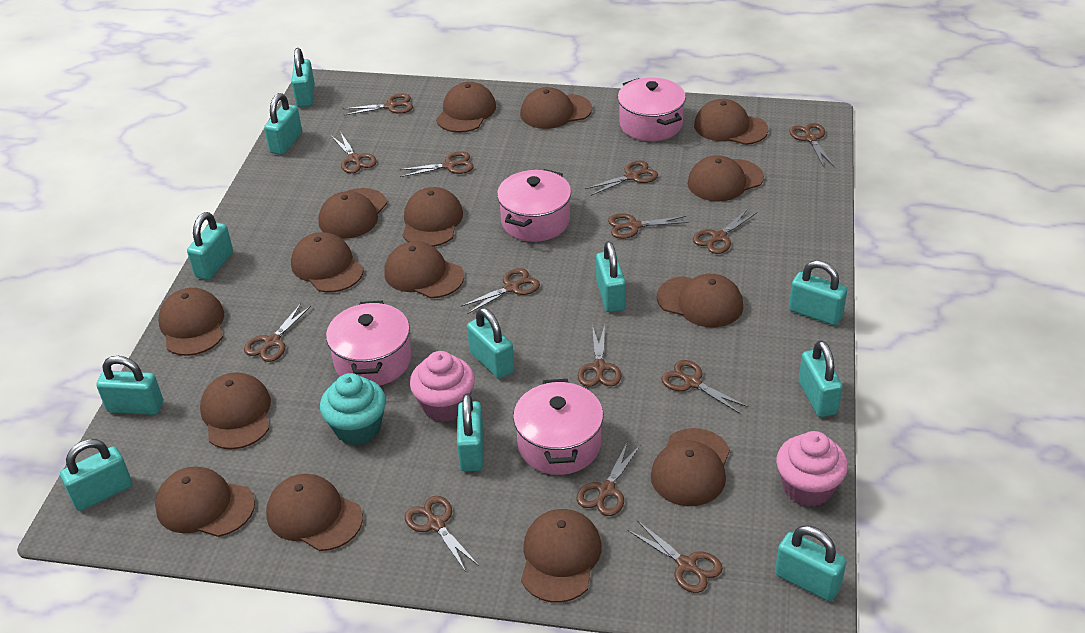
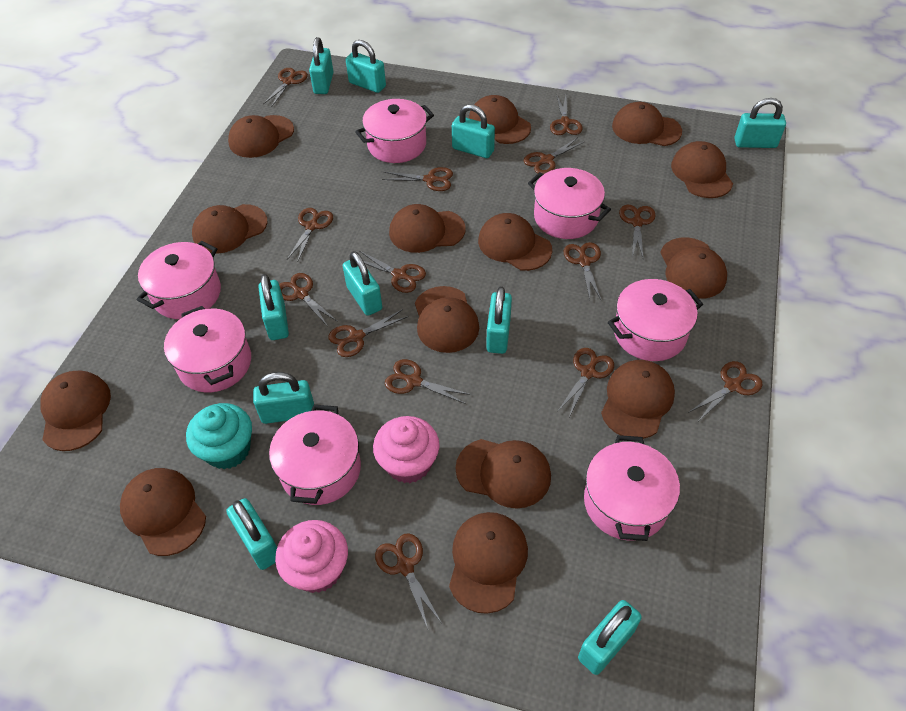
brown cap: [155,467,255,537] [158,288,224,356] [200,372,271,449] [266,474,363,551] [291,232,364,292] [318,188,387,239] [384,241,464,298] [403,187,463,247] [436,82,496,133] [520,87,592,129] [521,509,602,603] [651,428,730,506] [657,274,743,327] [687,155,764,202] [694,99,768,145] = 15 -> [40,370,111,451] [120,468,206,556] [192,204,267,254] [228,115,294,158] [389,204,466,253] [415,286,479,353] [449,512,528,614] [455,439,551,509] [469,95,531,144] [478,213,552,271] [601,360,675,439] [612,102,682,146] [660,237,727,299] [671,141,733,198] = 14
pink pot: [326,301,411,386] [497,169,571,242] [513,379,603,475] [618,77,686,141] = 4 -> [137,241,221,319] [164,306,251,392] [269,405,361,505] [355,99,434,163] [528,168,611,239] [584,435,680,541] [608,279,703,361] = 7
turquoise padlock: [60,439,132,511] [96,356,163,415] [187,212,233,280] [264,93,302,155] [291,48,315,107] [457,393,484,472] [467,308,514,379] [596,241,626,312] [775,526,847,601] [789,260,847,325] [799,341,843,417] = 11 -> [226,498,277,570] [253,372,314,424] [259,274,289,340] [309,37,333,94] [343,251,382,316] [346,40,386,93] [452,104,495,158] [486,286,512,354] [578,600,642,675] [734,98,786,148] = 10

